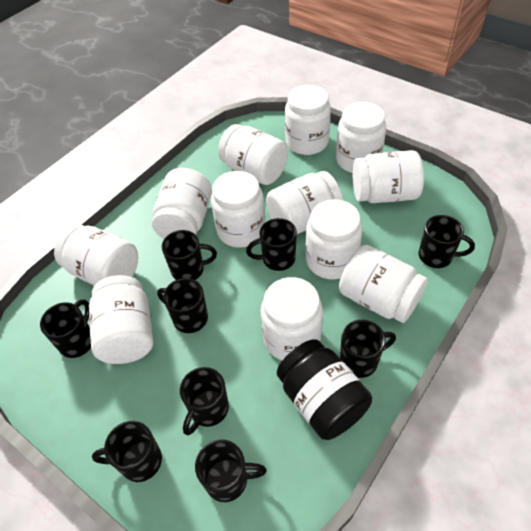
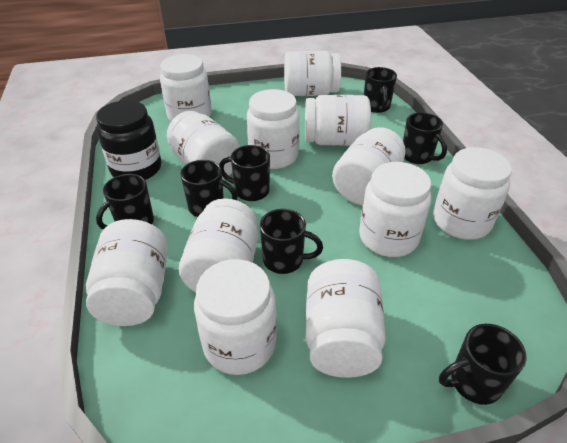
black mug: [40,299,91,358] [92,421,162,482] [157,278,208,333] [162,230,217,280] [180,367,229,435] [195,439,267,502] [246,218,297,271] [340,320,396,378] [419,215,475,268] = 9 -> [96,174,154,230] [180,160,238,217] [219,145,270,201] [260,209,323,274] [364,67,397,113] [403,112,447,164] [439,324,527,405] = 7

